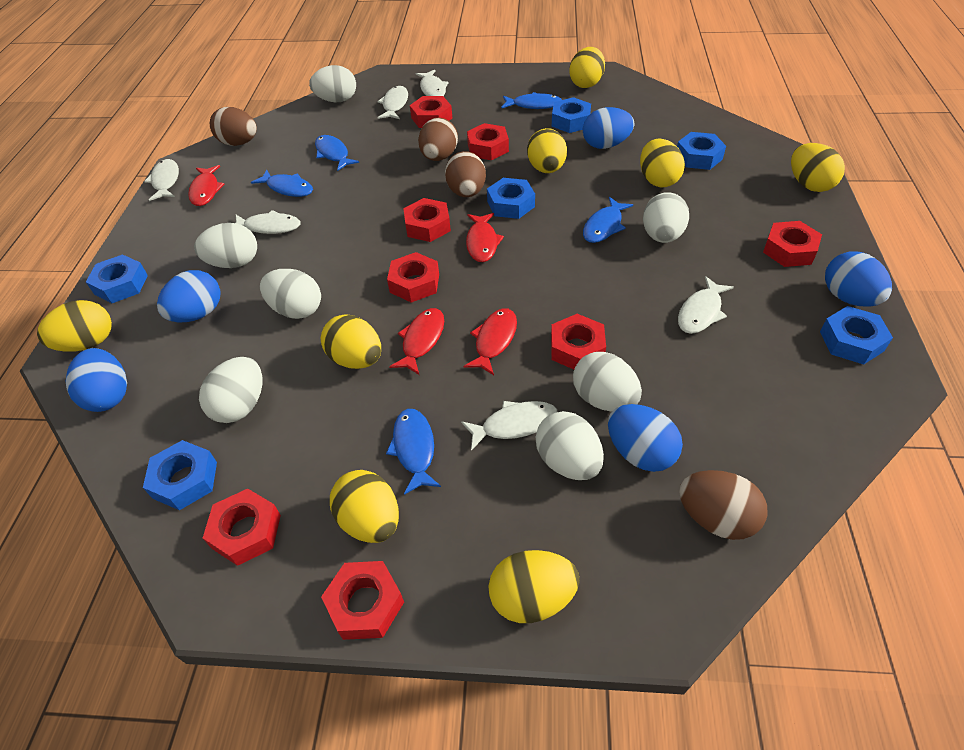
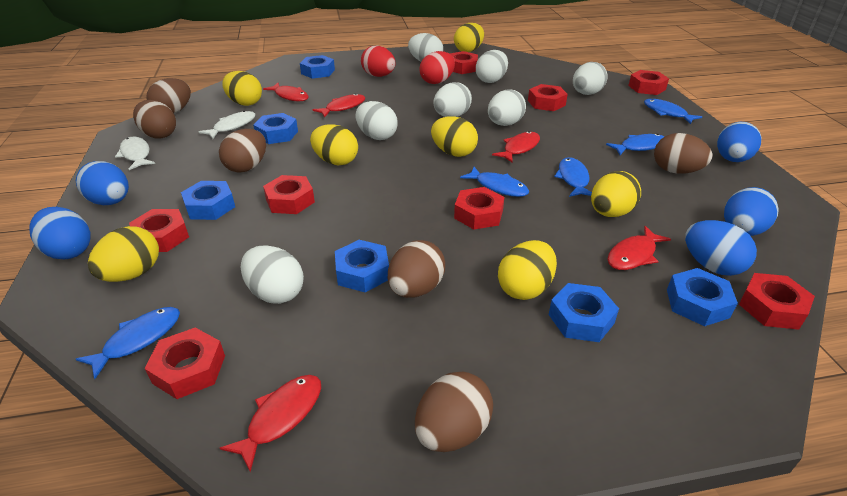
brown egg: [210,107,257,146] [418,118,458,161] [445,151,486,197] [679,470,768,540] = 4 -> [133,100,176,139] [146,78,191,113] [219,129,266,173] [388,240,445,298] [415,371,493,452] [654,133,712,174] = 6
red egg: none = 0 -> [361,45,396,77] [420,51,455,84] = 2
red fish: [188,165,224,206] [389,308,444,375] [463,308,517,375] [466,213,504,262] = 4 -> [220,375,321,472] [263,83,309,101] [312,94,365,118] [492,131,540,163] [607,226,671,270] = 5
white fish: [144,159,179,201] [236,210,301,234] [377,86,408,119] [415,70,449,96] [461,401,557,451] [678,276,734,334] = 6 -> [115,136,155,170] [199,111,255,139] = 2
yellow egg: [37,300,112,352] [321,314,381,369] [330,470,399,543] [488,550,580,623] [527,128,567,173] [569,47,605,88] [640,139,685,187] [791,143,845,192] = 8 -> [88,226,159,282] [222,71,262,106] [310,124,358,165] [431,116,478,157] [454,23,484,52] [498,240,557,300] [591,171,641,217] = 7

